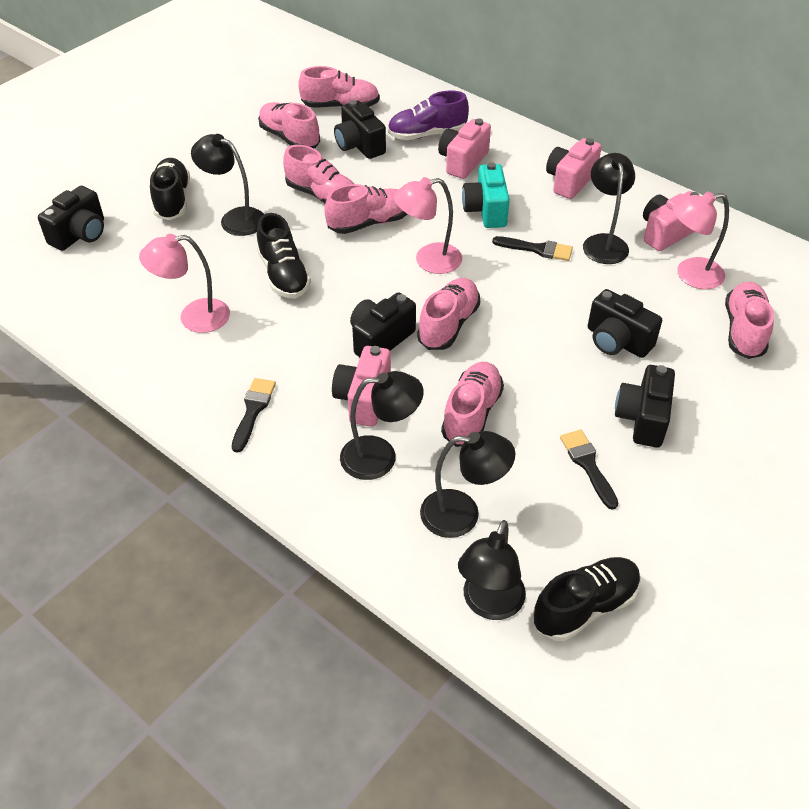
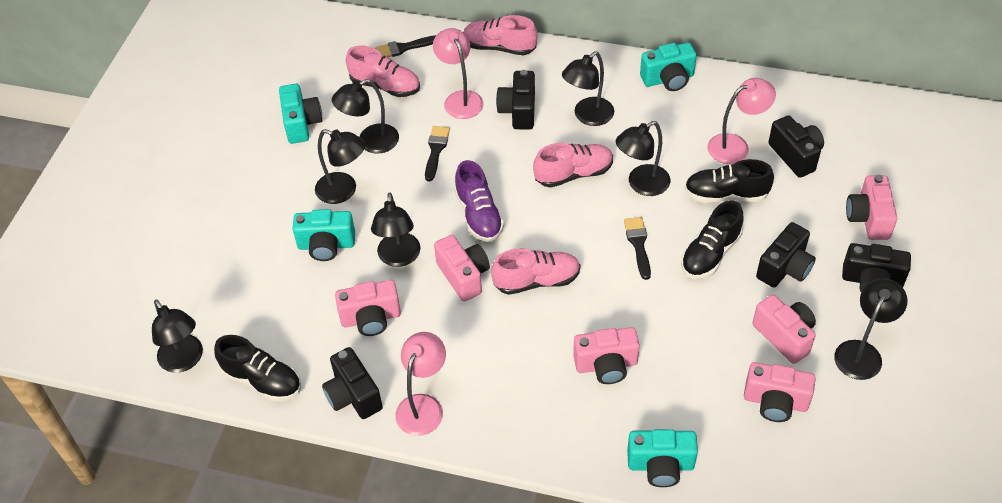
black lamp: [191,134,264,236] [340,371,424,480] [420,431,515,538] [458,520,526,620] [583,153,635,264] = 5 -> [152,299,203,373] [315,129,365,204] [332,79,399,154] [371,192,421,267] [562,51,614,126] [616,121,670,196] [834,278,908,380] = 7
pink camera: [332,346,391,427] [438,119,491,179] [546,138,602,199] [643,191,699,251] = 4 -> [335,280,401,336] [434,235,490,302] [573,327,640,384] [744,362,816,422] [752,295,816,364] [846,175,897,240] = 6
pink shoe: [258,102,320,148] [283,145,354,203] [298,66,380,107] [324,184,407,234] [417,278,480,350] [441,362,504,447] [725,282,774,359] = 7 -> [346,46,420,97] [463,15,537,55] [491,248,580,295] [533,143,613,188] = 4
turquoise camera: [462,162,510,228] = 1 -> [279,84,322,144] [293,209,355,261] [627,429,698,487] [640,42,697,91] = 4

